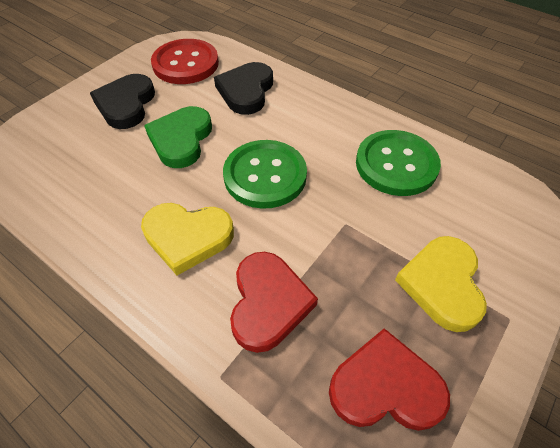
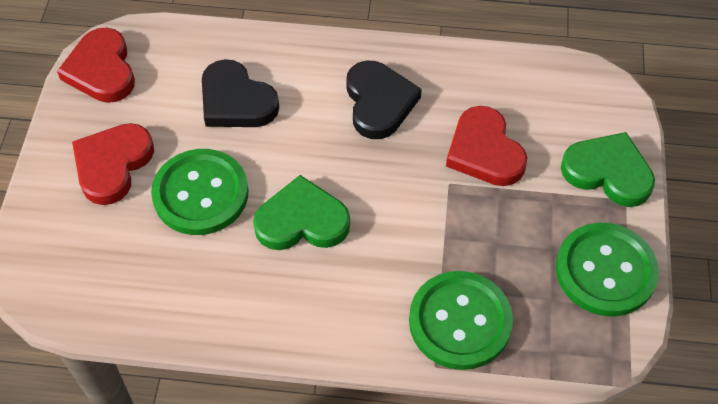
green button: [223,140,307,209] [356,130,441,196] = 2 -> [151,149,249,235] [409,271,513,370] [556,223,659,316] = 3
green heart: [144,106,212,168] = 1 -> [253,175,350,250] [561,132,655,207] = 2
red button: [151,39,219,84] = 1 -> none = 0
red heart: [230,252,318,353] [329,328,450,431] = 2 -> [57,28,135,103] [72,123,154,205] [446,106,528,186] = 3
yellow heart: [141,203,234,275] [395,236,487,332] = 2 -> none = 0

